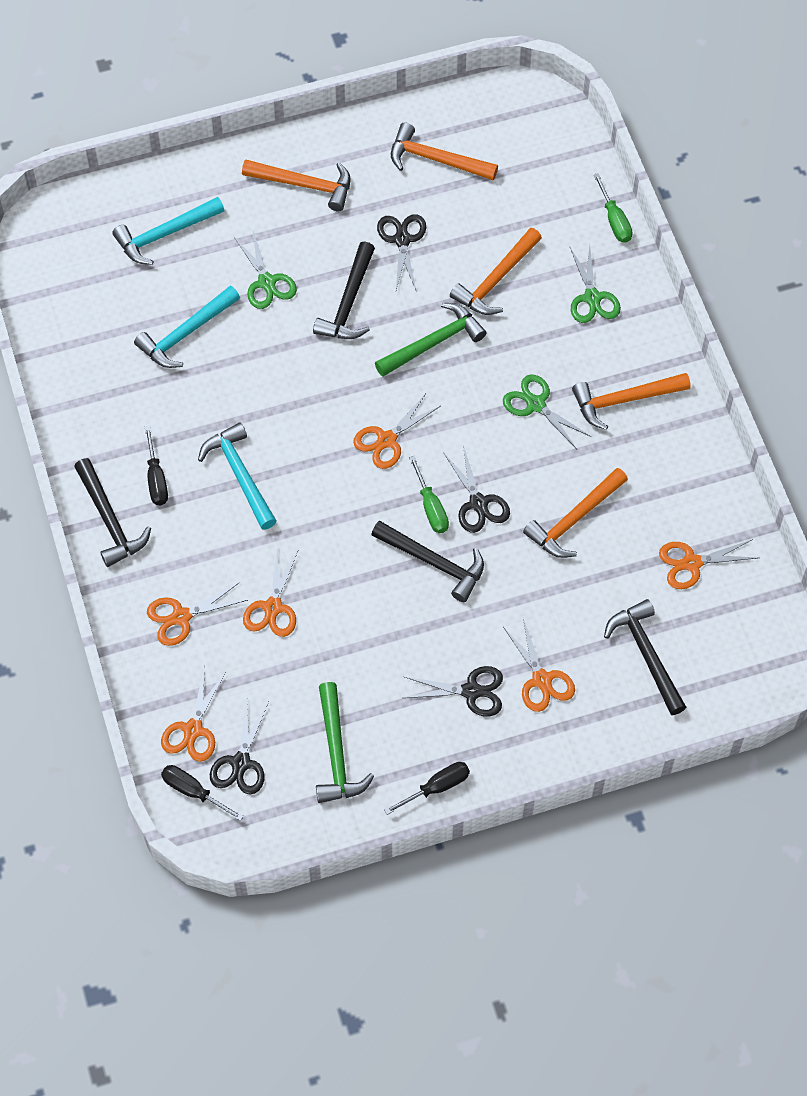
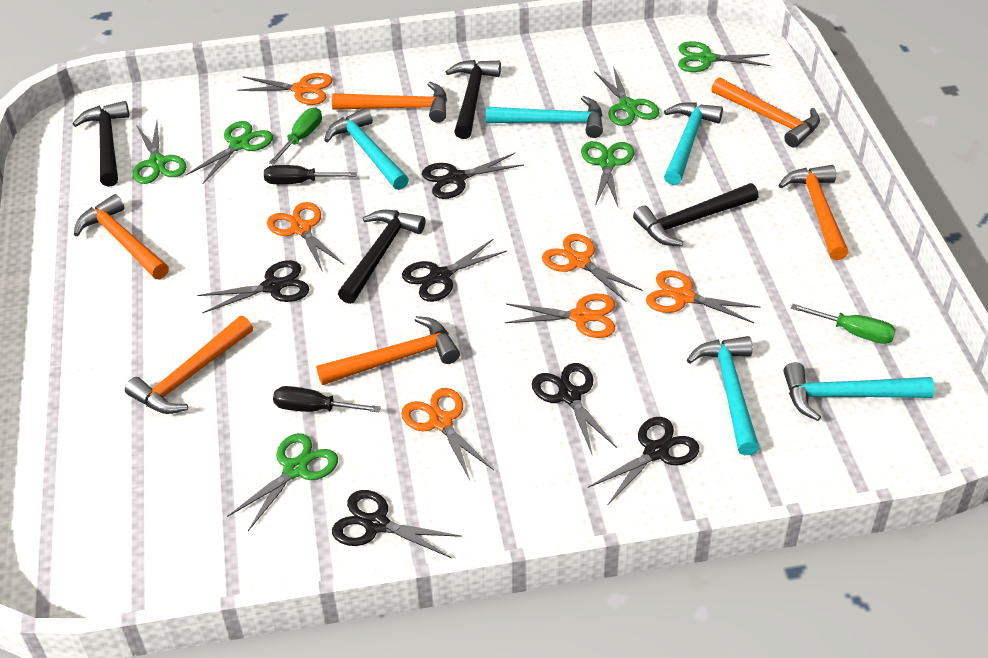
black scissors: [210,701,269,795] [377,214,426,292] [404,666,503,717] [443,445,510,533] = 4 -> [197,260,309,313] [332,490,462,558] [402,239,507,302] [422,153,524,199] [532,363,617,454] [588,417,699,505] = 6
black screwdriver: [145,426,168,505] [161,765,244,821] [384,762,470,815] = 3 -> [264,165,357,184] [273,386,381,412] = 2
green hammer: [316,682,374,803] [375,303,486,377] = 2 -> none = 0
green scissors: [234,231,297,309] [503,374,591,449] [569,244,621,323] = 3 -> [133,121,187,184] [186,121,273,184] [227,433,338,531] [581,141,634,206] [594,66,660,126] [678,41,770,72] = 6
orange hammer: [242,160,351,211] [391,122,498,180] [450,228,542,315] [523,468,628,558] [572,373,691,430] = 5 -> [74,194,169,279] [125,315,253,414] [316,316,460,385] [332,82,447,123] [711,77,820,148] [778,165,849,260] = 6
turquoise hammer: [112,197,224,265] [134,286,240,368] [198,422,277,530] = 3 -> [324,108,409,190] [486,96,603,138] [664,103,723,185] [687,336,759,455] [783,362,935,421] = 5

